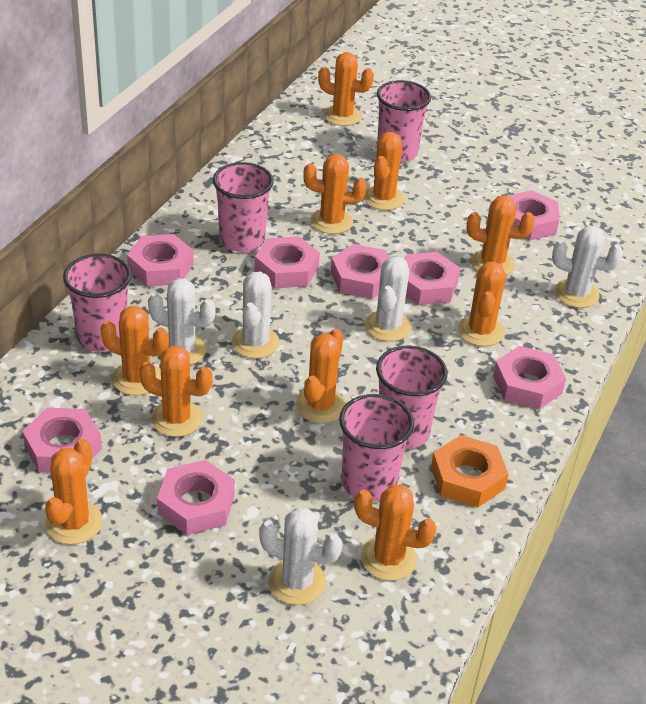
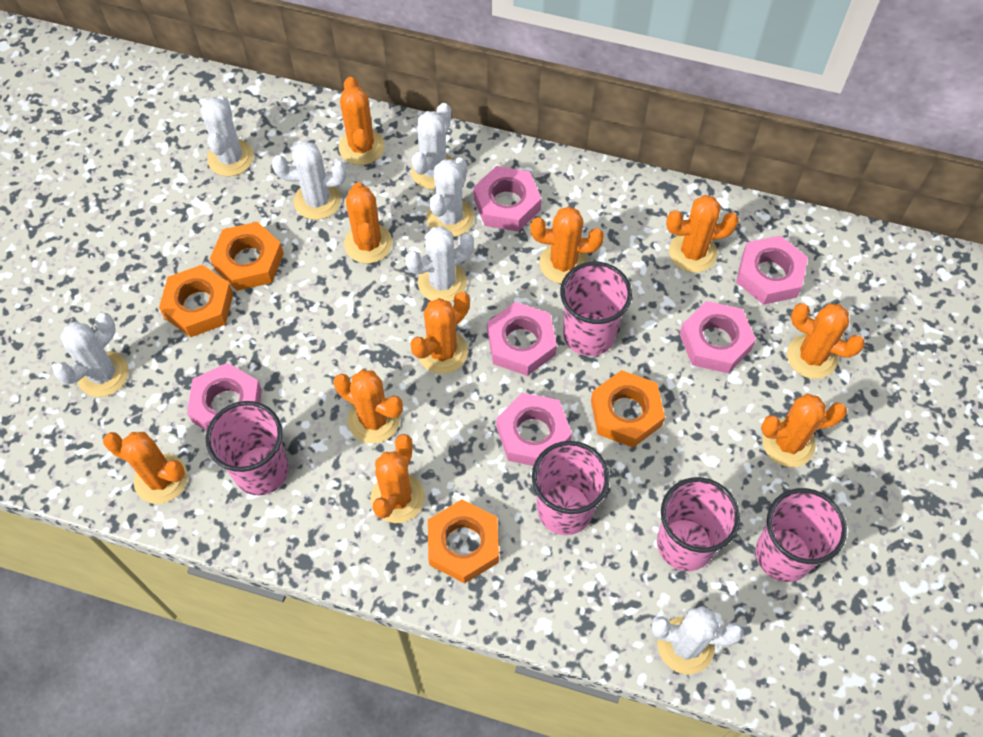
orange nut: [431,435,508,507] = 1 -> [159,265,233,337] [210,222,284,291] [428,499,499,583] [591,370,665,448] = 4
pink nut: [22,408,102,472] [127,234,193,287] [157,460,235,535] [255,236,320,288] [331,244,389,299] [404,252,460,305] [493,346,566,409] [508,190,559,240] = 8 -> [187,363,262,431] [473,166,542,232] [487,302,557,376] [496,393,572,466] [680,301,756,373] [736,235,808,305] = 6
white cactus: [148,278,216,365] [232,272,280,359] [259,507,343,605] [365,256,412,341] [552,226,623,308] = 5 -> [53,313,129,397] [200,96,254,176] [272,141,347,220] [405,226,474,302] [411,103,454,190] [427,157,474,237] [651,606,744,674] = 7

